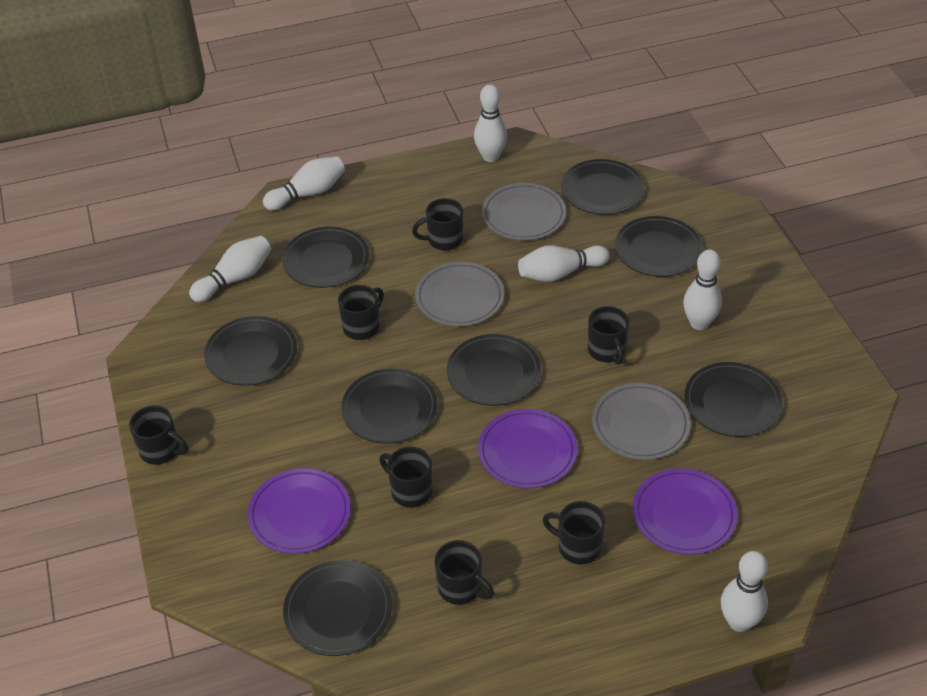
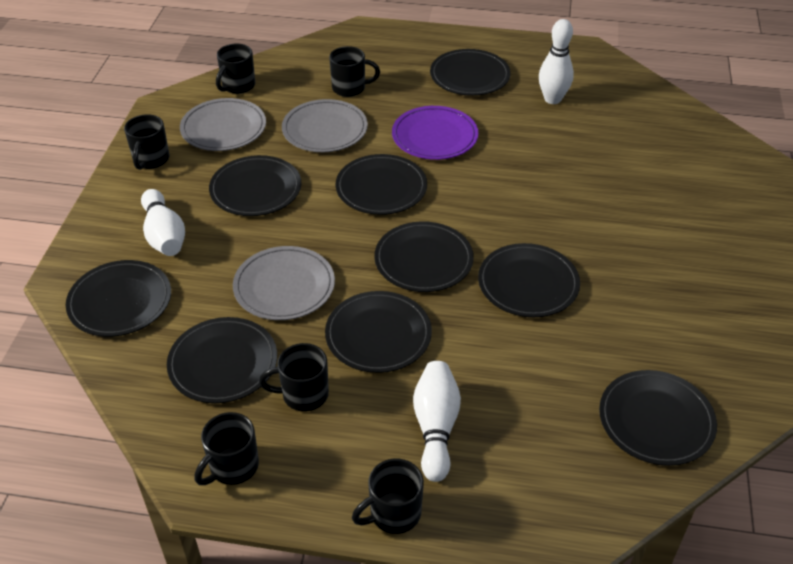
black mug: [129,405,188,465] [338,285,384,340] [379,447,433,508] [412,198,463,251] [435,540,494,605] [542,501,605,565] [588,306,629,365] = 7 -> [124,114,169,170] [194,412,259,485] [216,44,255,94] [259,343,329,411] [329,46,380,97] [352,458,424,534] = 6
black plate: [204,316,297,386] [282,227,369,288] [283,560,392,656] [341,369,438,444] [447,334,541,406] [561,159,644,215] [615,216,703,277] [685,362,783,437] = 8 -> [66,260,171,337] [167,317,277,403] [209,155,301,216] [325,291,432,373] [336,154,427,215] [374,221,474,292] [430,49,511,96] [478,243,580,317] [599,370,717,466] = 9
purple plate: [248,468,350,554] [478,409,577,488] [633,468,738,555] = 3 -> [392,106,478,160] = 1
white bowling pin: [189,236,271,302] [263,156,345,210] [474,84,507,162] [518,245,610,282] [683,249,722,330] [721,551,768,632] = 6 -> [141,189,185,256] [413,361,461,482] [539,19,574,104] = 3

